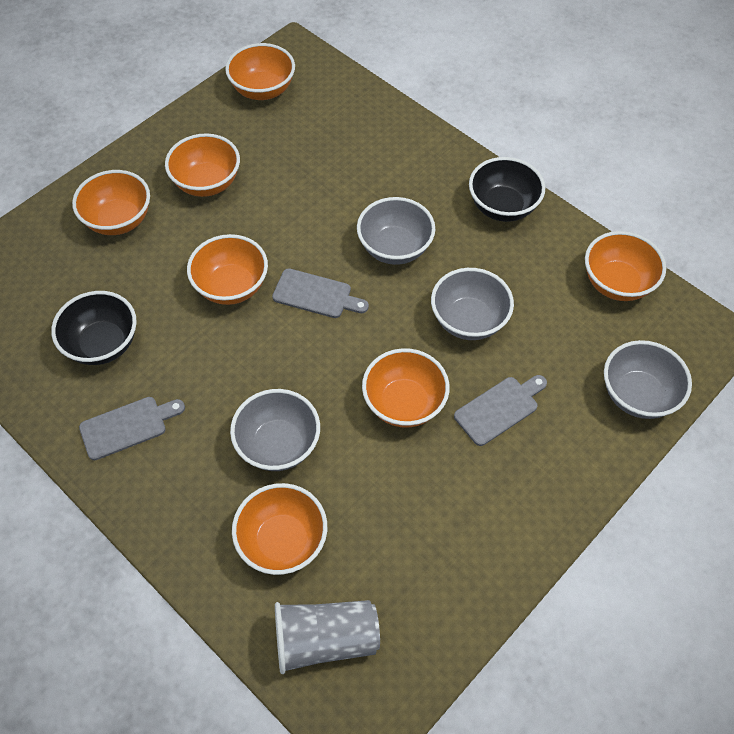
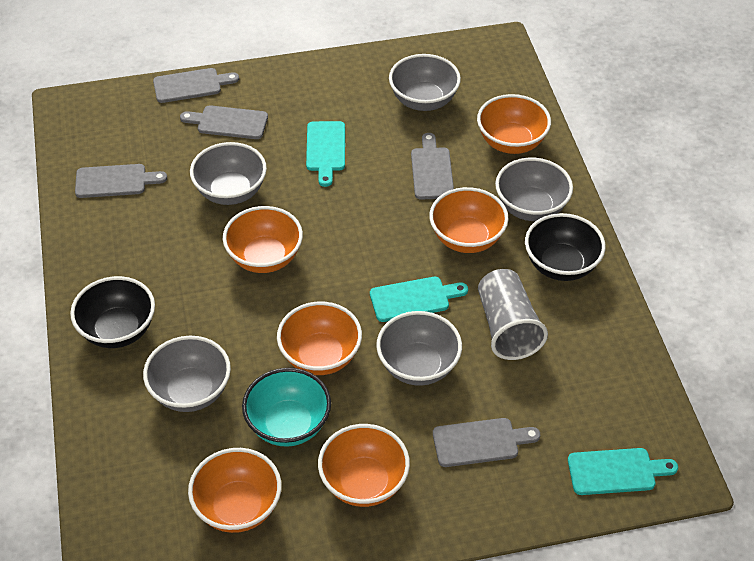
grey bowl: [230,389,320,471] [357,197,435,265] [431,268,514,340] [604,340,692,419] = 4 -> [143,336,231,412] [190,142,267,205] [376,311,462,386] [389,54,461,111] [495,158,573,221] = 5
grey cutting board: [79,397,185,460] [272,268,369,318] [454,375,547,446] = 3 -> [75,164,167,198] [153,68,239,103] [180,105,268,139] [411,133,454,200] [433,418,540,467] = 5
orange bowl: [72,170,150,235] [165,134,240,197] [187,234,268,305] [225,43,295,100] [232,483,327,575] [362,348,450,428] [585,231,666,301] = 7 -> [188,448,282,533] [223,206,303,273] [277,302,362,375] [318,424,410,507] [429,187,509,253] [477,94,551,154] = 6
turquoise bowl: none = 0 -> [242,368,331,447] = 1
turquoise cutting board: none = 0 -> [306,121,345,187] [370,277,468,322] [568,448,678,495] = 3

